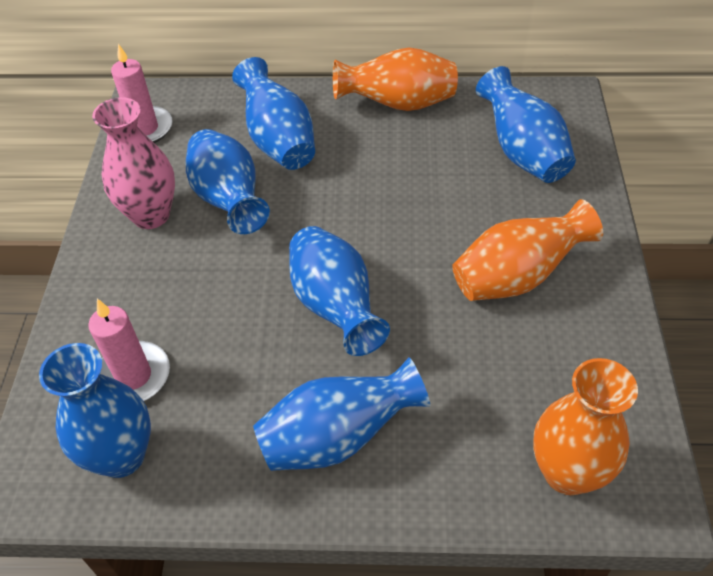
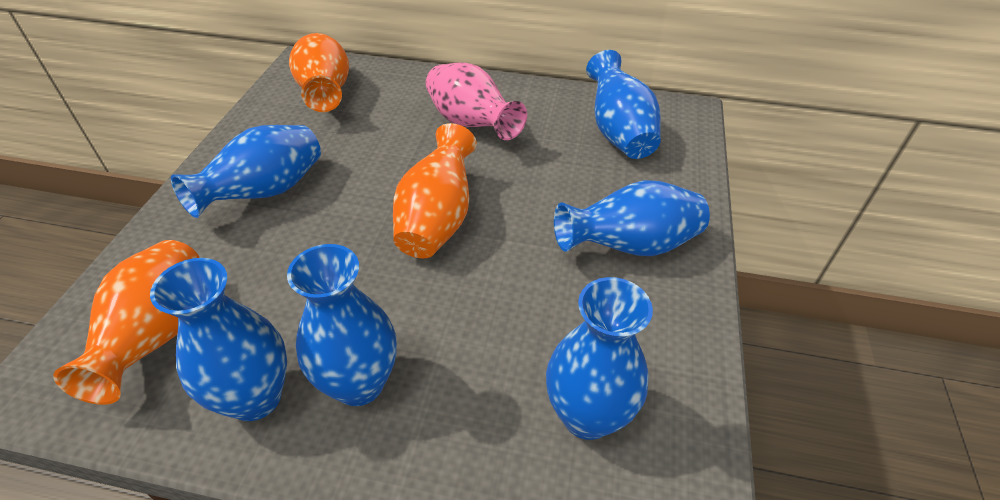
pink candle: [88,299,170,401] [111,44,173,143] = 2 -> none = 0

